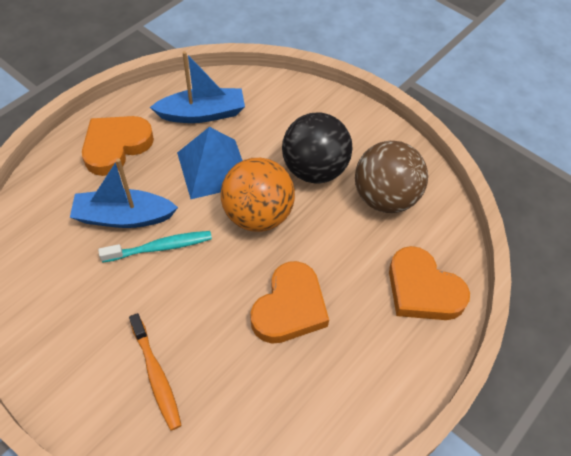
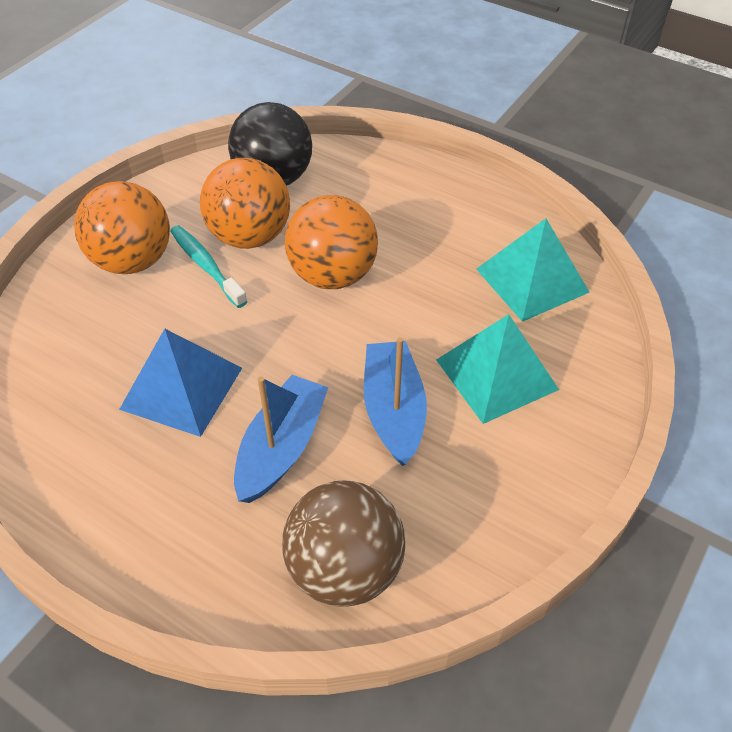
orange ball: [221,158,295,232] = 1 -> [74,181,170,274] [200,158,290,249] [285,195,378,289] = 3
orange heart: [82,116,154,176] [250,261,329,344] [389,246,470,320] = 3 -> none = 0
orange toothbrush: [129,313,182,431] = 1 -> none = 0
turquoise pyramid: none = 0 -> [436,314,559,424] [476,218,590,322] = 2

